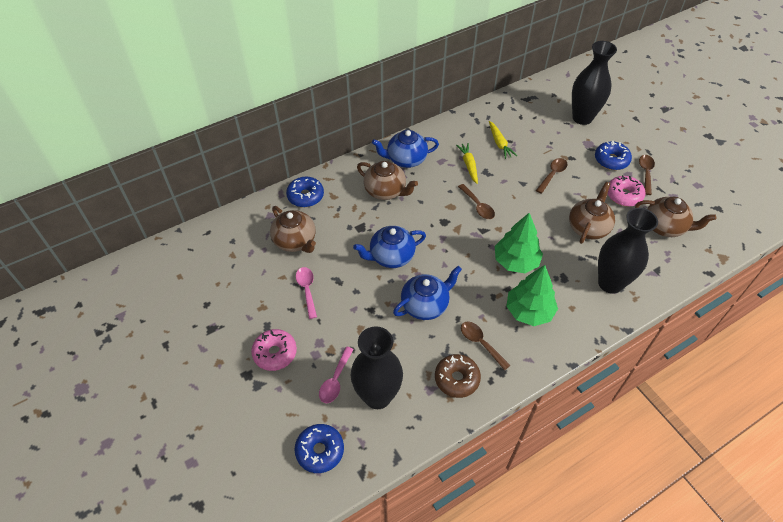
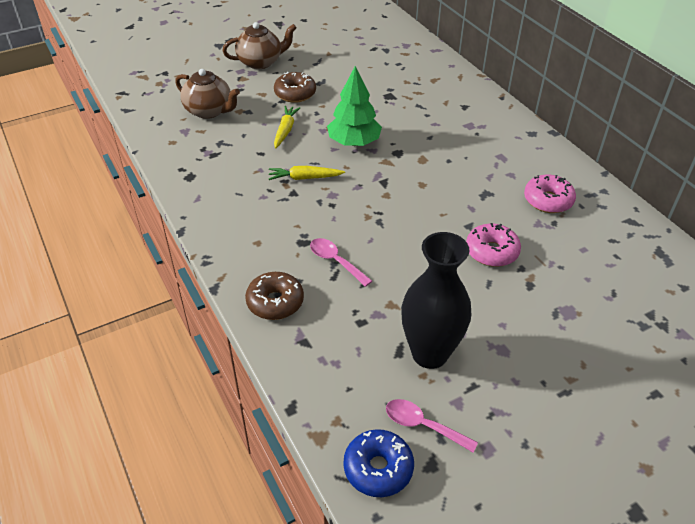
black vase: [351,326,403,409] [572,41,617,125] [598,208,658,294] = 3 -> [401,232,472,369] = 1
blue donut: [286,177,324,207] [294,424,344,473] [595,141,632,170] = 3 -> [344,429,414,497] = 1
blue teapot: [353,226,426,268] [372,130,439,168] [393,266,462,320] = 3 -> none = 0
brown donut: [435,354,481,398] = 1 -> [245,272,304,320] [274,72,316,103] = 2
brown spoon: [458,184,495,219] [461,322,511,371] [536,158,568,194] [639,155,655,195] = 4 -> none = 0
brown teapot: [270,206,316,253] [357,161,418,200] [569,182,615,244] [635,197,716,237] = 4 -> [175,69,240,119] [222,22,297,69] = 2
green tree: [495,213,543,273] [506,265,558,326] = 2 -> [327,66,382,146] = 1

